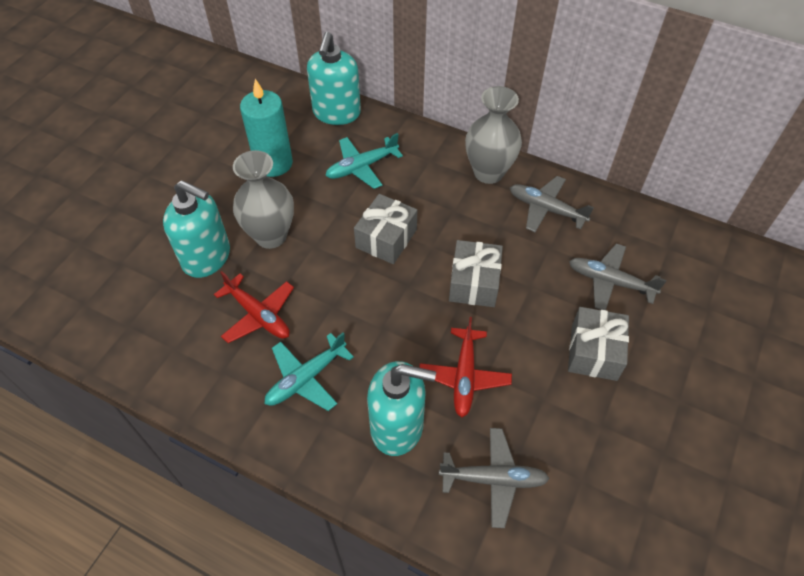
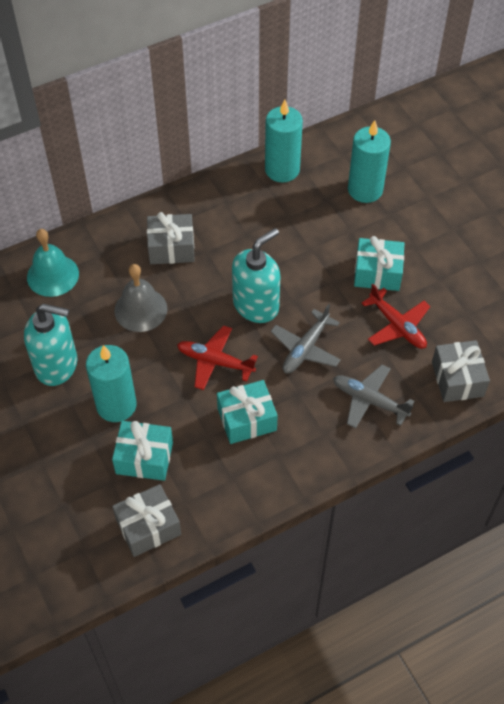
grey bell: none = 0 -> [114,264,168,332] = 1
grey plane: [439,428,550,528] [510,176,594,232] [569,244,667,310] = 3 -> [271,304,341,374] [333,365,415,429] = 2
grey vase: [233,150,294,249] [465,86,522,184] = 2 -> none = 0
turquoise bell: none = 0 -> [27,229,79,297] = 1
turquoise candle: [240,79,293,177] = 1 -> [86,345,137,422] [265,100,303,182] [348,120,391,203] = 3
turquoise gift: none = 0 -> [112,421,173,481] [217,380,278,444] [354,236,404,291] = 3
turquoise plane: [265,333,354,411] [325,133,403,189] = 2 -> none = 0
turquoise soap dispenser: [163,180,230,278] [307,32,361,125] [367,361,436,456] = 3 -> [24,304,77,386] [232,228,280,323] = 2

